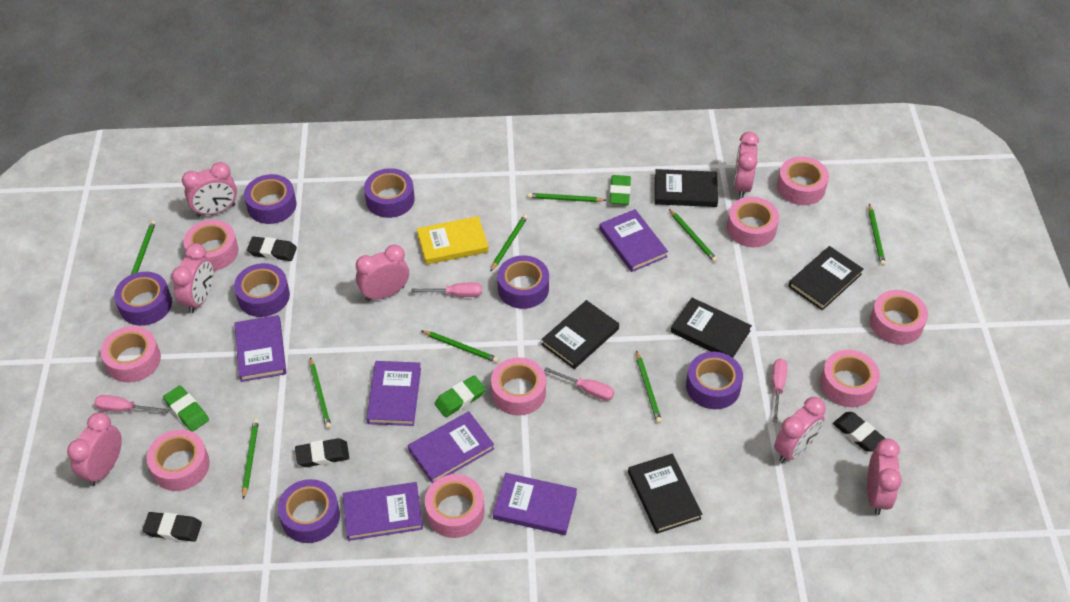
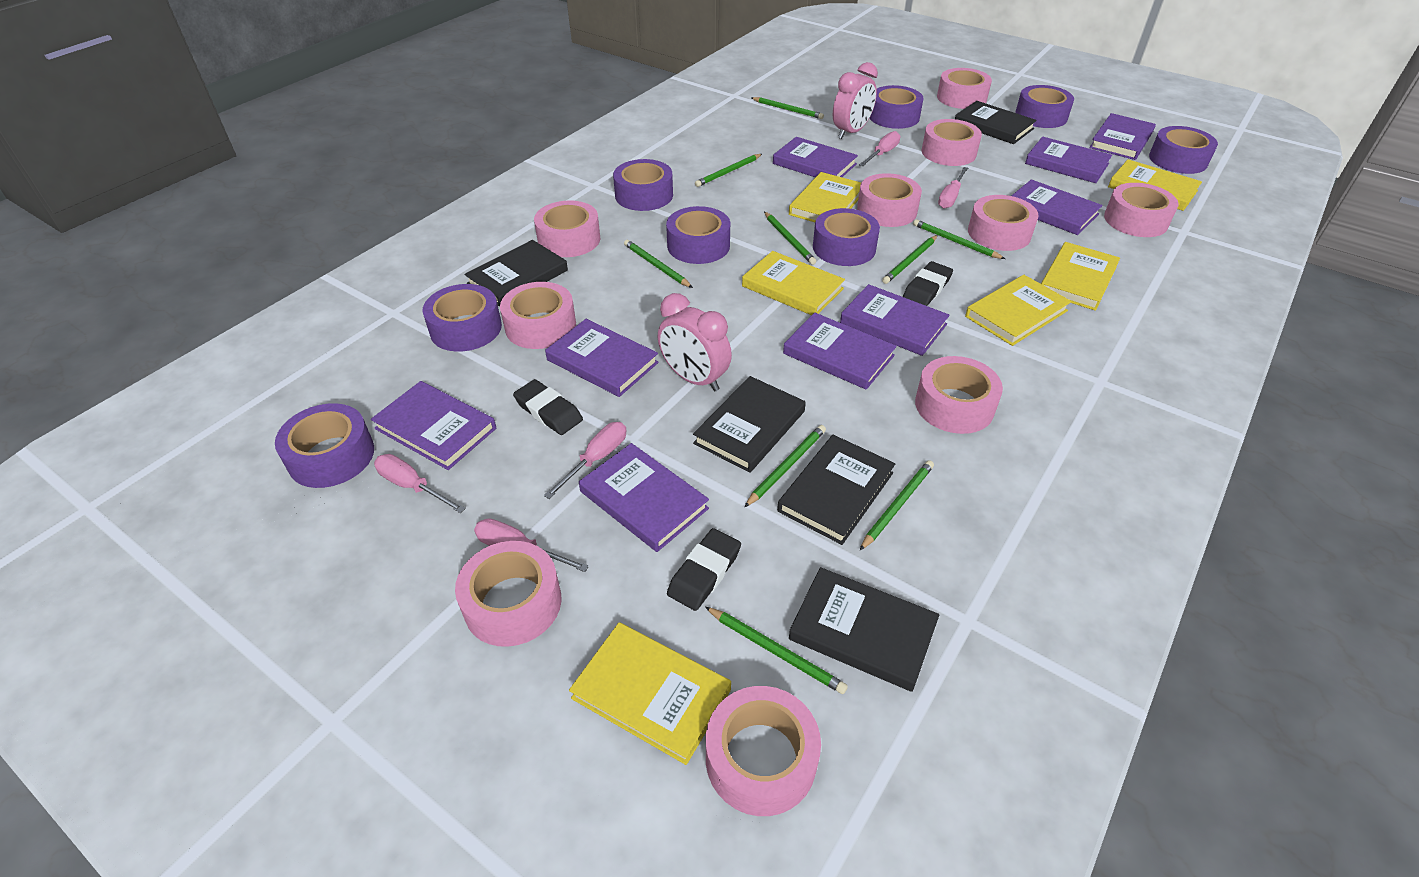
black eraser: [142,512,202,542] [247,237,297,261] [295,438,349,467] [833,412,886,452] = 4 -> [513,379,583,435] [667,528,741,611] [903,261,953,306] = 3
green eraser: [163,385,209,432] [434,375,486,417] [610,175,631,205] = 3 -> none = 0
pink clock: [67,412,122,486] [171,243,214,313] [182,162,237,217] [356,244,409,301] [734,132,759,199] [774,397,826,463] [867,438,902,515] = 7 -> [658,293,732,392] [833,62,878,139] = 2
pink screwdriver: [94,395,169,413] [411,283,482,297] [544,367,614,401] [772,359,788,422] = 4 -> [374,454,466,513] [474,518,589,572] [544,422,626,499] [859,131,900,166] [938,167,968,209] = 5
pink tape: [101,326,161,383] [146,430,210,491] [184,220,238,271] [425,474,485,538] [491,357,546,416] [727,197,779,247] [777,156,829,205] [820,350,880,407] [870,290,928,345] = 9 -> [455,541,561,647] [500,282,576,349] [534,200,600,257] [706,686,821,816] [857,173,922,227] [915,356,1003,434] [922,119,982,166] [937,68,992,109] [968,195,1039,251] [1104,183,1179,237] = 10
purple book: [234,315,286,382] [343,482,423,541] [366,361,421,426] [408,412,494,483] [493,473,577,535] [599,209,668,272] = 6 -> [371,381,496,470] [545,319,659,397] [579,443,709,552] [773,137,858,177] [783,313,897,390] [840,284,950,356] [1012,179,1103,235] [1025,137,1112,183] [1089,113,1156,160] = 9
purple tape: [114,272,172,326] [234,263,290,317] [244,174,296,224] [278,479,340,543] [364,168,415,218] [497,255,549,309] [686,352,743,409] = 7 -> [275,403,374,488] [423,284,502,352] [613,159,673,211] [666,206,730,264] [813,208,880,266] [869,85,924,129] [1015,85,1074,128] [1149,126,1218,174] = 8
yellow book: [417,216,489,265] = 1 -> [569,622,731,765] [742,251,845,315] [789,172,861,222] [965,275,1071,346] [1041,242,1120,311] [1108,159,1202,211] = 6

